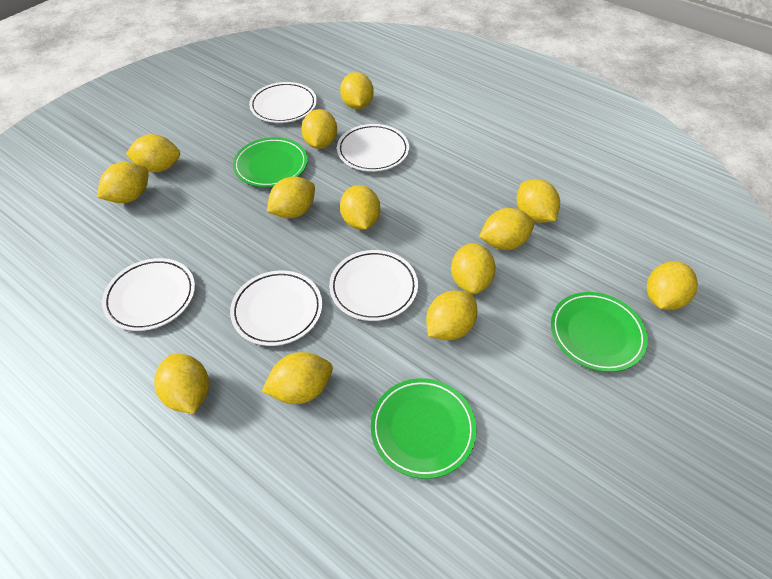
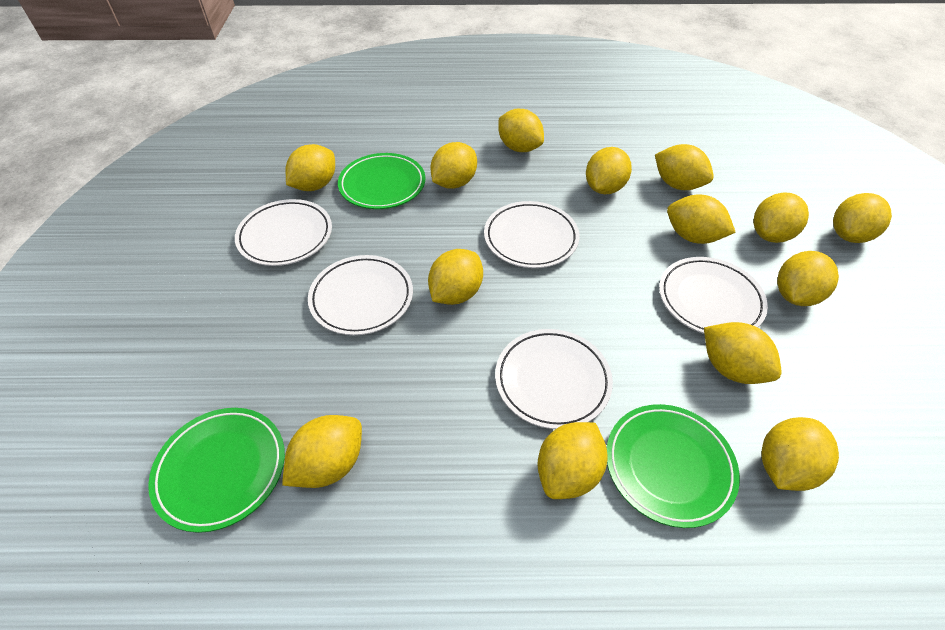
yellow lemon: [97,162,149,203] [126,134,180,172] [154,354,209,414] [262,352,333,404] [267,177,315,218] [301,109,337,149] [340,72,374,109] [340,185,380,230] [426,290,477,340] [451,243,496,294] [479,208,534,250] [517,179,560,223] [647,261,698,310] = 13 -> [282,415,362,488] [286,144,335,191] [428,249,483,305] [430,142,477,189] [498,109,544,152] [537,422,607,499] [586,147,632,194] [655,144,714,190] [667,195,736,244] [704,322,782,384] [753,193,809,243] [761,417,839,491] [777,251,839,306] [833,193,892,243] = 14

